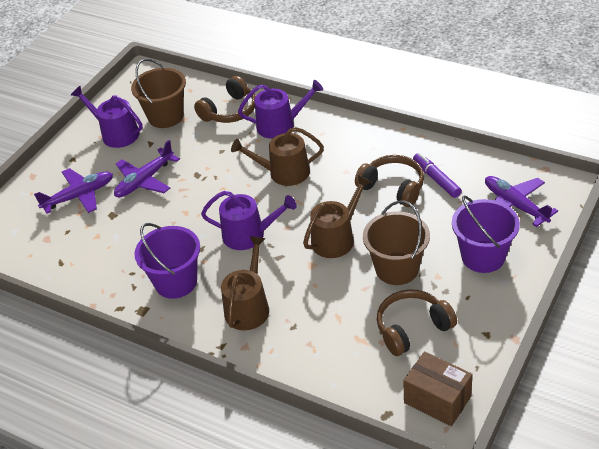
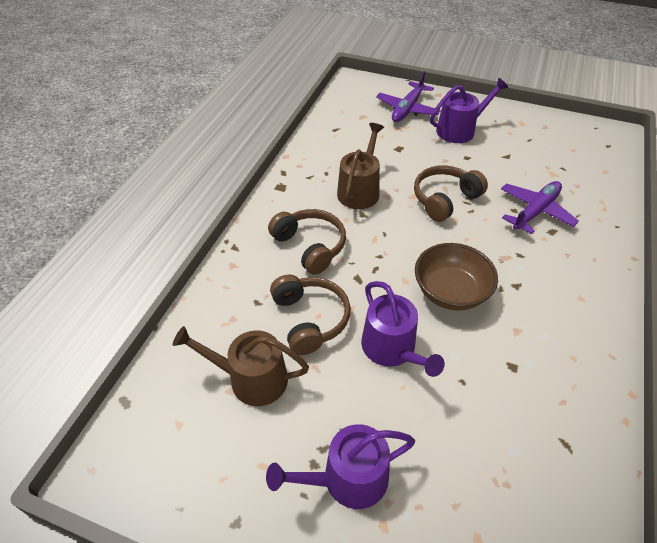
brown bowl: none = 0 -> [415,243,498,310] = 1
brown box: [403,352,473,426] = 1 -> none = 0
brown bucket: [131,59,186,128] [363,200,430,285] = 2 -> none = 0
brown watering can: [221,236,269,330] [231,127,324,186] [303,175,371,258] = 3 -> [173,326,309,406] [337,123,384,209] = 2
purple bucket: [135,223,200,299] [452,196,520,273] = 2 -> none = 0
purple marker: [413,153,462,198] = 1 -> none = 0
purple plane: [34,168,113,214] [114,140,180,197] [485,176,558,227] = 3 -> [376,71,441,122] [501,181,579,234] = 2

